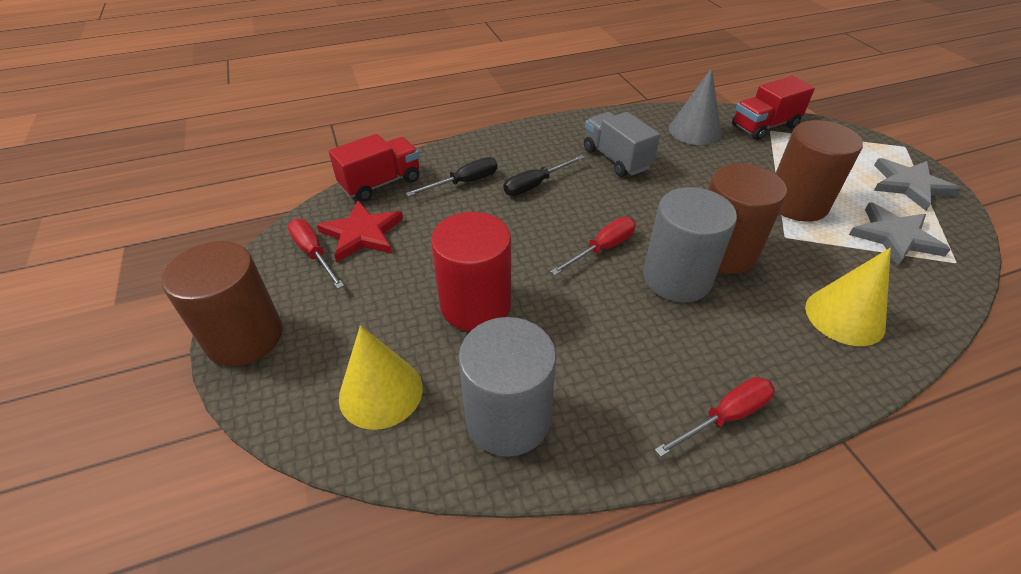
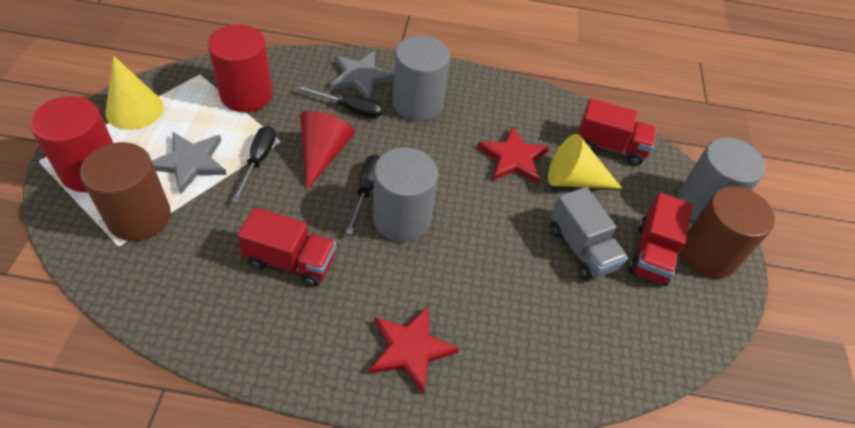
black screwdriver: [406,157,497,197] [503,155,585,196] = 2 -> [232,126,276,203] [297,85,383,118] [346,155,380,235] = 3
brown cylinder: [162,241,283,366] [708,163,787,274] [775,120,863,222] = 3 -> [80,142,171,241] [681,186,775,279] = 2
grey cone: [669,68,722,145] = 1 -> none = 0
grey cylinder: [458,317,556,457] [643,187,737,302] = 2 -> [373,147,438,242] [393,36,450,121] [677,138,765,221] = 3
red cone: none = 0 -> [300,111,355,190] = 1
red cylinder: [431,212,511,331] = 1 -> [30,96,113,192] [208,24,273,112] = 2
red screwdriver: [288,219,344,289] [550,217,636,275] [655,377,775,457] = 3 -> none = 0
red star: [317,200,403,262] = 1 -> [370,306,459,394] [478,126,550,184] = 2
red truck: [329,134,419,202] [732,76,815,140] = 2 -> [237,207,336,287] [578,98,657,166] [628,193,692,286] = 3

